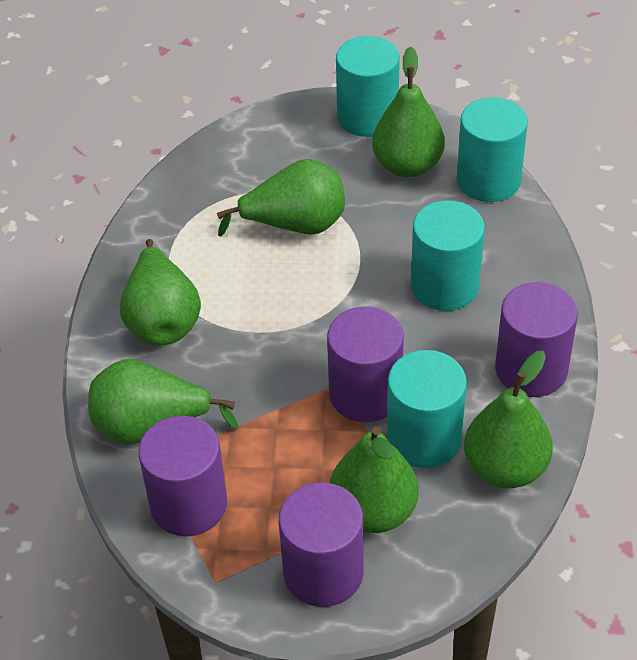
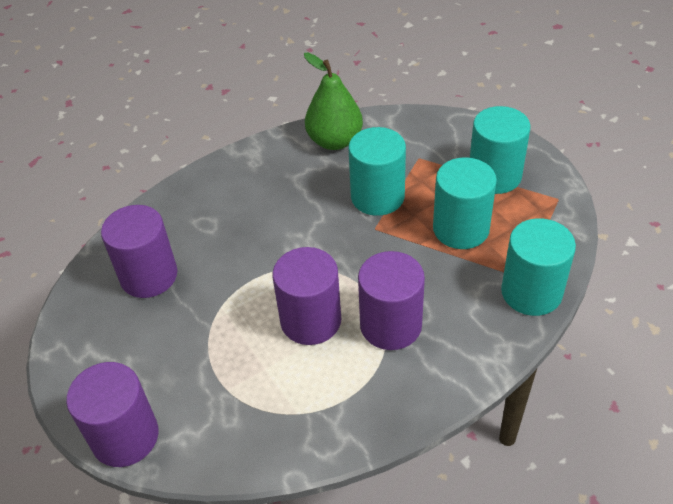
green pear: [88,359,238,445] [120,239,201,345] [217,159,345,237] [330,426,419,533] [372,46,445,177] [464,351,553,488] = 6 -> [304,53,363,150] = 1

